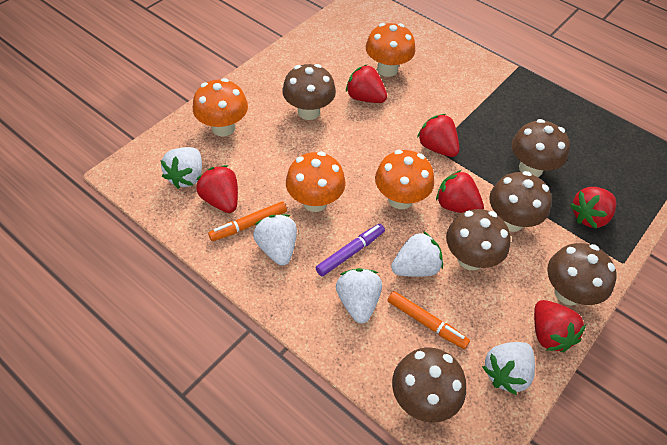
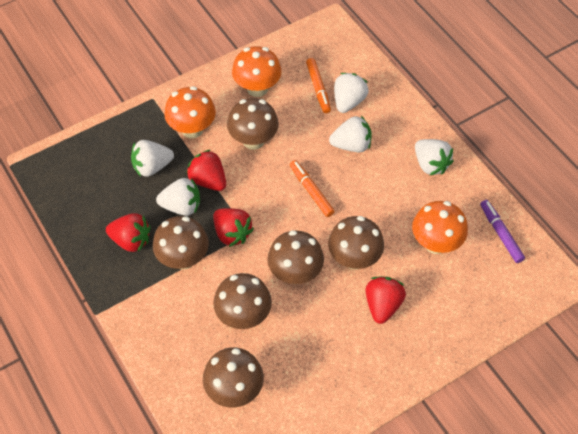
orange mushroom: [193,78,248,136] [286,151,346,212] [366,23,415,77] [375,150,434,209] = 4 -> [164,86,216,139] [232,46,282,97] [412,201,468,254] = 3
red strawberry: [196,165,238,213] [346,65,387,103] [417,114,459,157] [436,170,484,213] [534,300,586,352] [570,187,616,229] = 6 -> [106,213,151,252] [186,149,226,191] [213,208,254,247] [366,276,406,324] = 4

